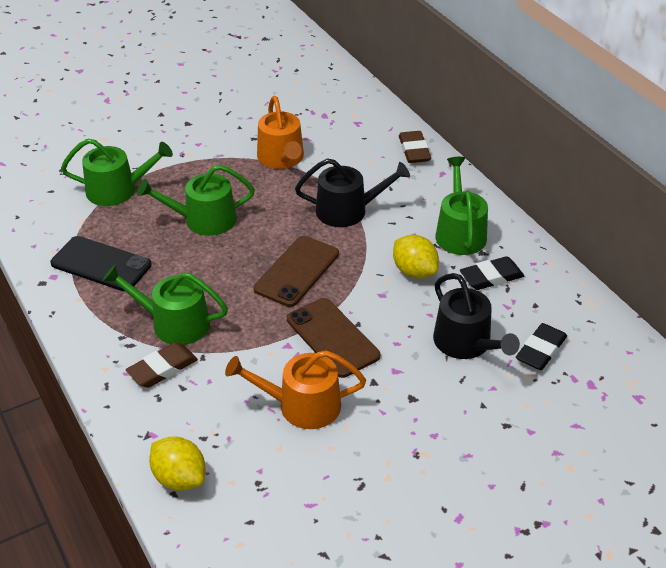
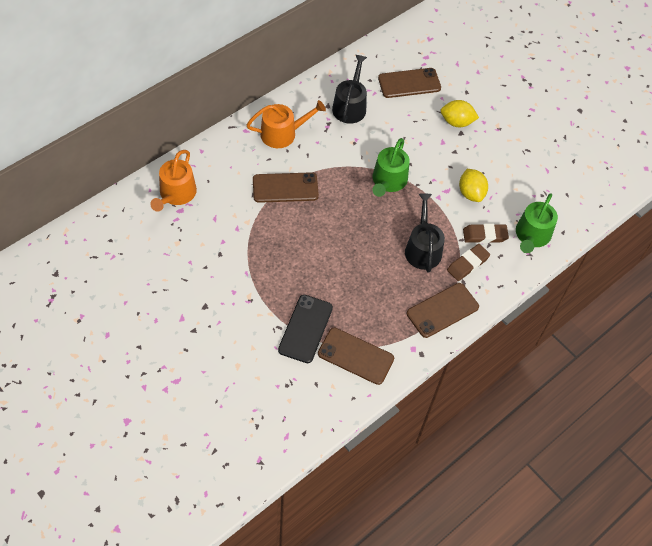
black eraser: [460,256,524,290] [516,323,567,370] = 2 -> none = 0
brown phone: [254,236,339,307] [287,298,380,378] = 2 -> [253,172,319,203] [318,328,394,385] [378,68,441,98] [407,283,479,338] = 4
green watering can: [61,138,173,206] [102,265,228,345] [137,164,255,236] [435,157,488,255] = 4 -> [372,138,410,197] [516,193,558,253] = 2

